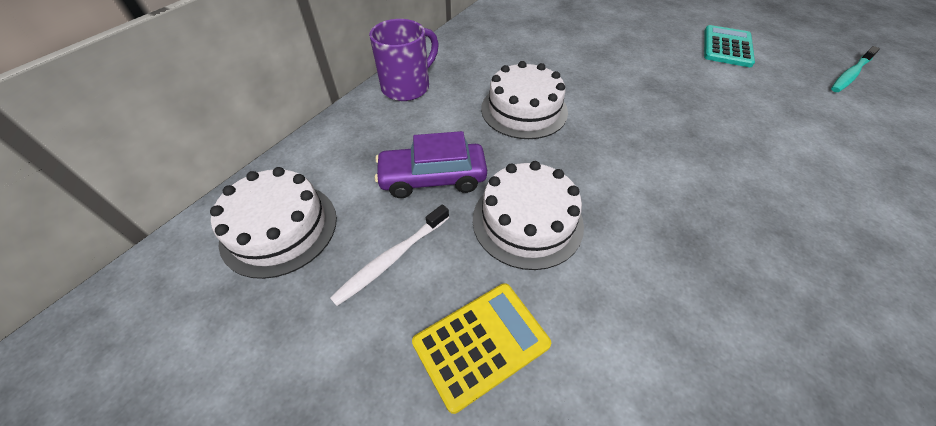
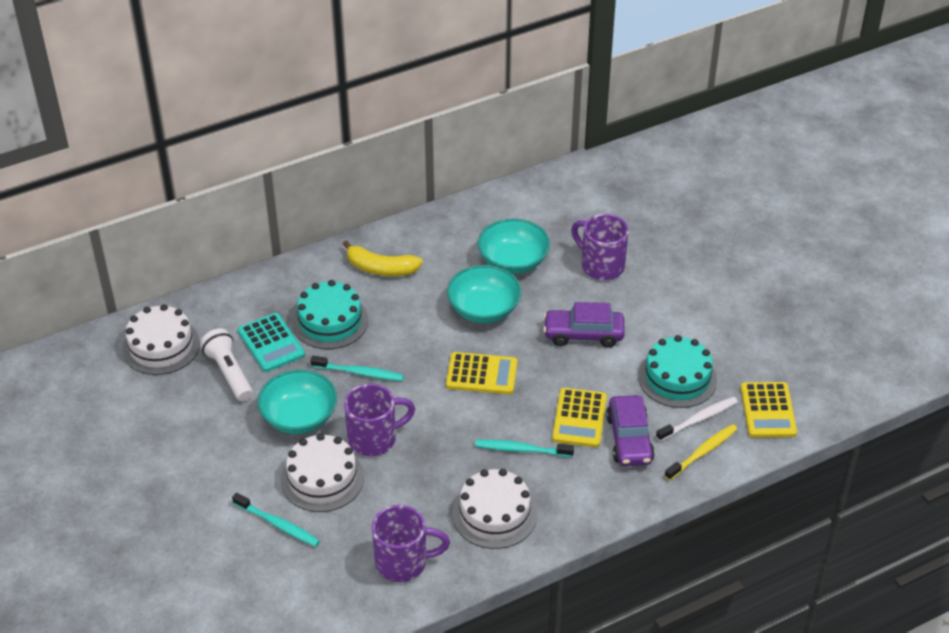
purple car: [375,131,487,198] = 1 -> [543,302,625,348] [606,395,655,466] = 2
purple mug: [369,19,439,101] = 1 -> [344,383,415,456] [372,505,450,582] [571,214,629,280] = 3
turquoise bowl: none = 0 -> [257,370,337,434] [447,265,521,323] [478,219,550,274] = 3
turquoise cake: none = 0 -> [292,280,368,349] [638,335,717,408] = 2
turquoise toothbrush: [831,46,880,92] = 1 -> [232,493,320,547] [310,356,404,381] [475,440,574,457] = 3
white flashlight: none = 0 -> [200,328,253,402] = 1
yellow banana: none = 0 -> [343,240,423,276] = 1
yellow calculator: [412,283,551,414] = 1 -> [446,352,518,394] [552,388,607,447] [741,382,797,438] = 3
yellow toothbrush: none = 0 -> [664,424,737,481] = 1

